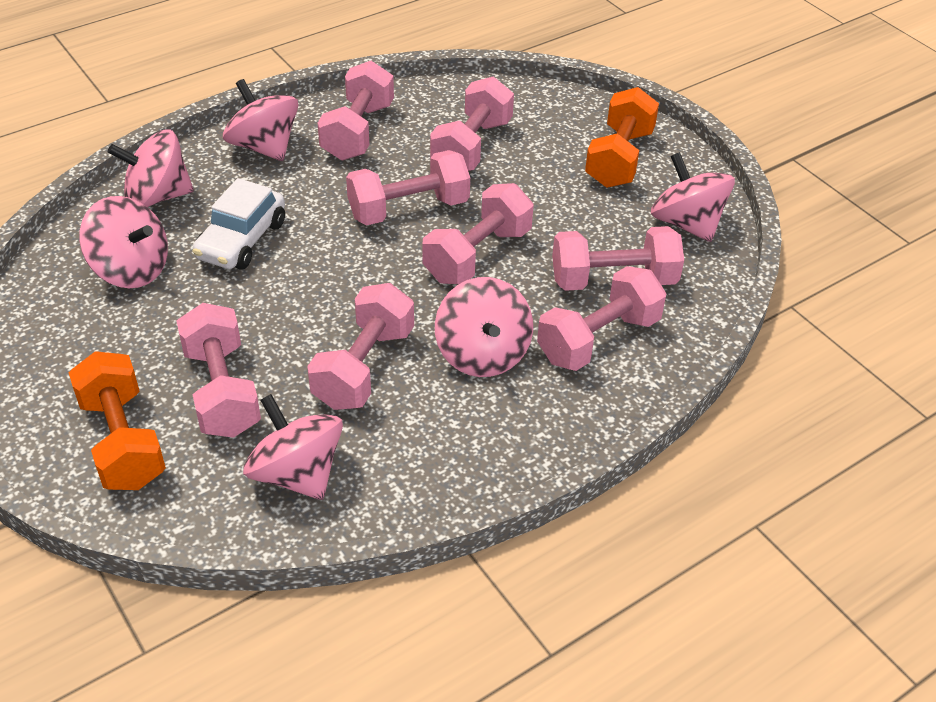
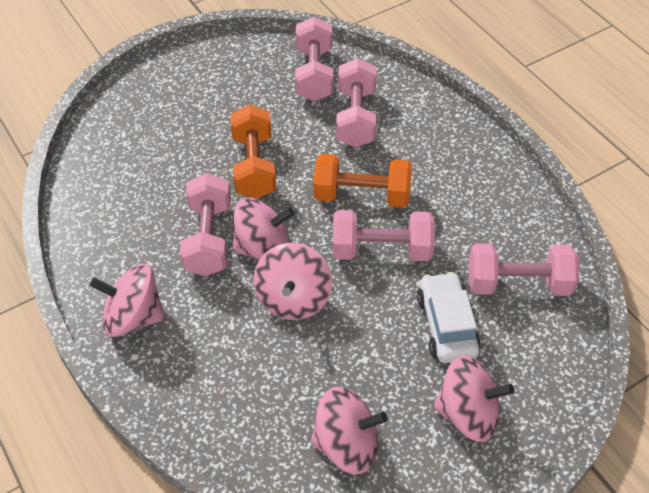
pink dumbbell: [176,303,261,438] [307,283,414,410] [318,61,394,161] [346,150,470,225] [422,183,534,284] [430,77,514,171] [537,266,667,371] [552,226,684,291] = 8 -> [180,173,231,276] [295,17,333,102] [333,210,435,261] [336,58,376,148] [469,243,579,296] = 5
pink spinning top: [79,196,168,288] [108,129,194,207] [223,79,298,161] [243,394,343,500] [435,277,533,377] [651,152,735,242] = 6 -> [90,264,166,337] [233,198,294,260] [254,243,332,320] [311,387,387,474] [433,355,514,442] = 5

